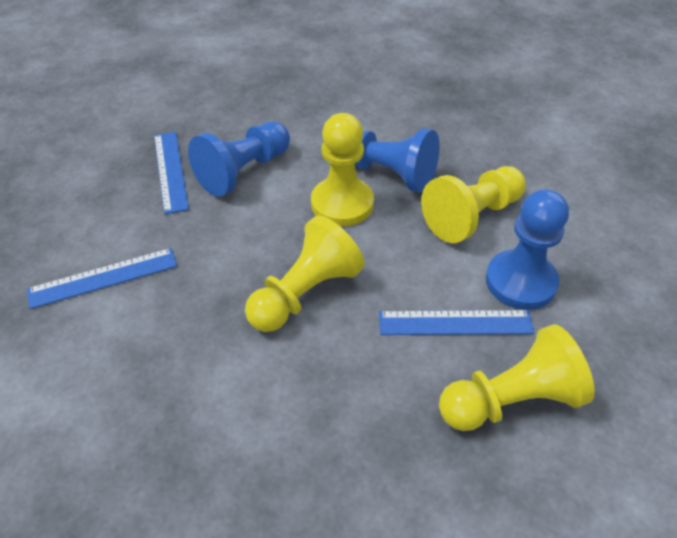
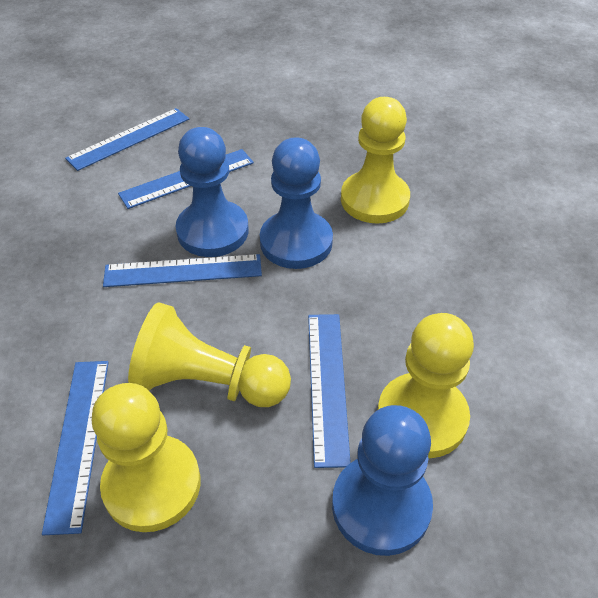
blue ruler: [27,248,177,309] [154,132,189,214] [379,310,535,335] = 3 -> [42,361,109,535] [65,108,189,171] [103,254,262,287] [118,149,254,209] [308,314,351,468] = 5

